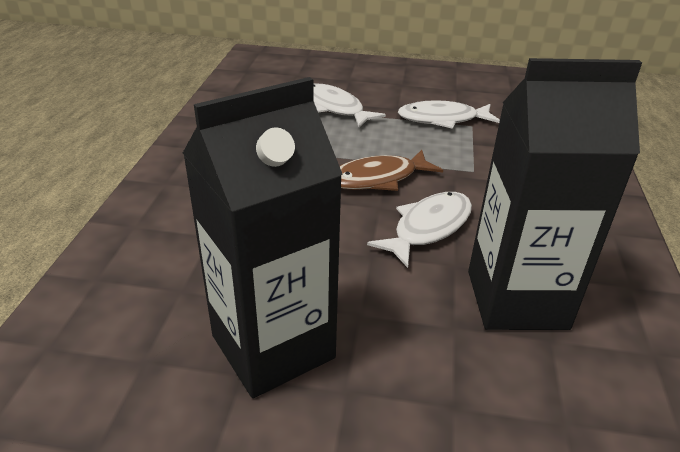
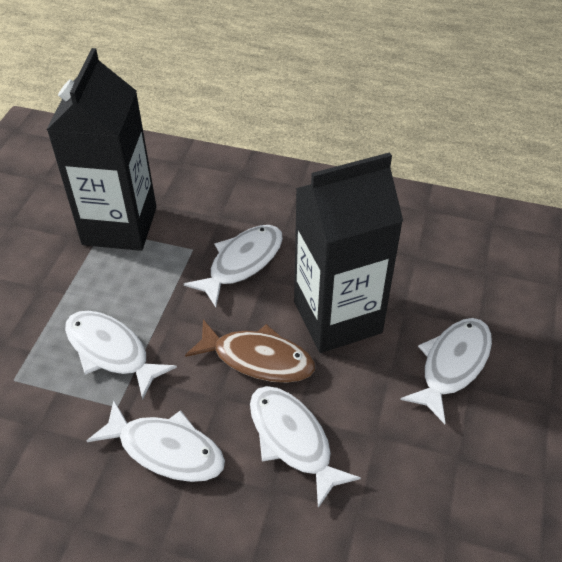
white fish: [313,84,386,127] [367,192,472,268] [398,100,500,129] = 3 -> [65,311,177,400] [87,400,225,482] [184,225,283,307] [250,386,361,508] [400,318,492,424] = 5

